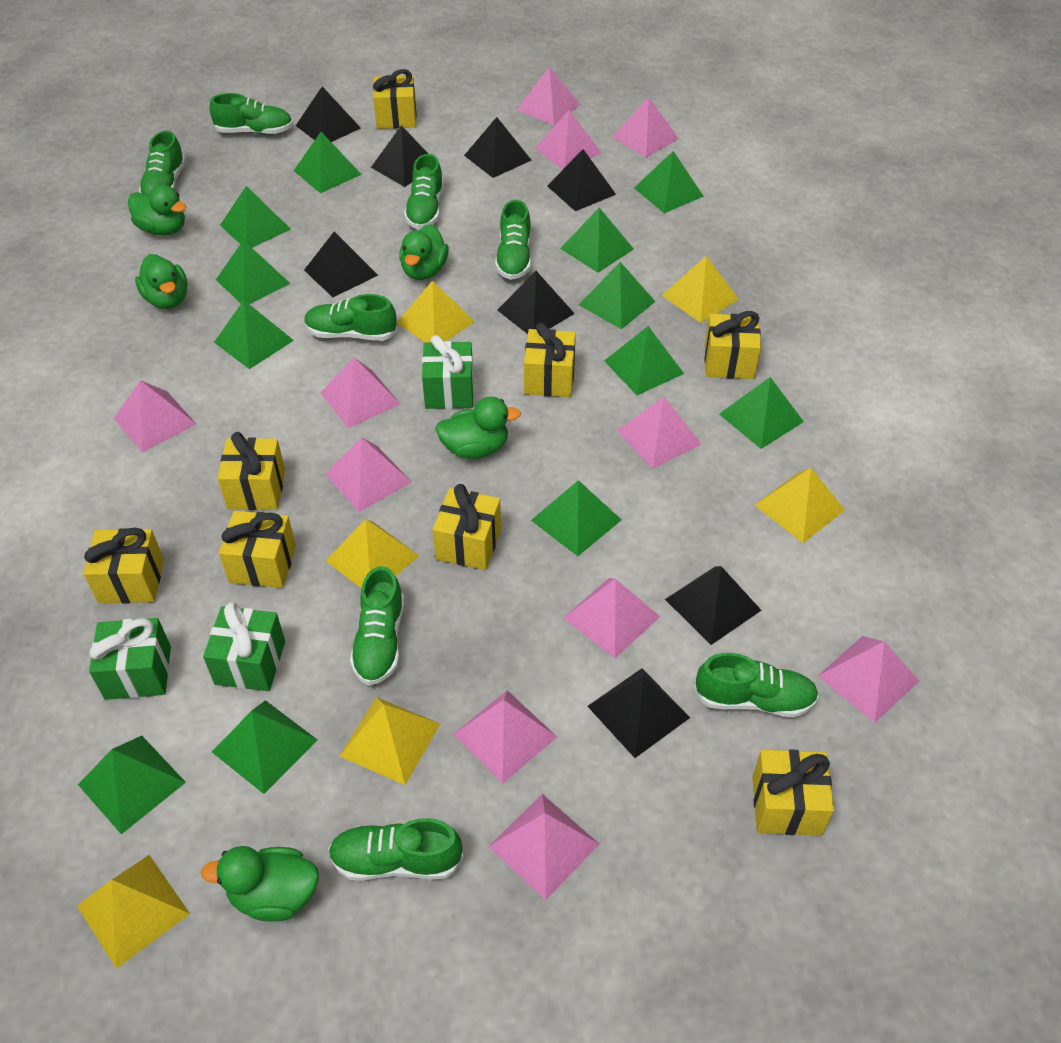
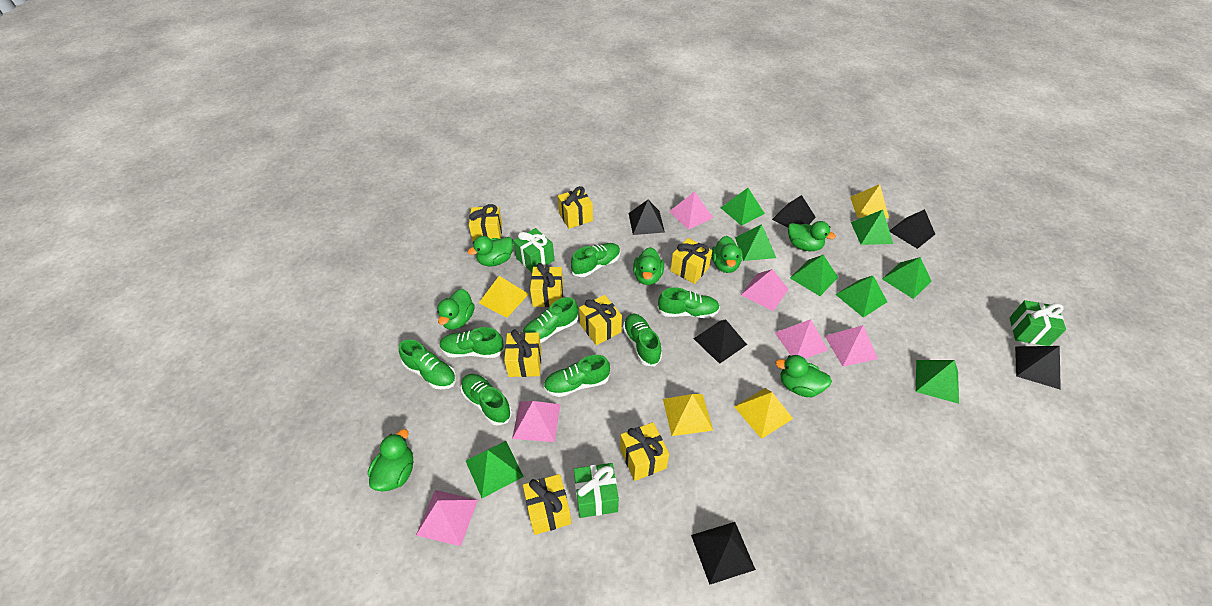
black pyramid: [296,86,361,142] [304,231,378,297] [371,125,428,187] [464,117,531,178] [497,271,575,334] [547,149,616,211] [587,668,690,758] [665,566,762,645] = 8 -> [629,200,665,235] [691,522,756,585] [693,319,747,364] [772,195,816,227] [889,209,935,249] [1015,346,1061,390] = 6
green duck: [128,185,186,235] [135,254,188,309] [201,846,319,922] [399,224,449,280] [435,397,521,459] = 5 -> [368,429,413,491] [437,289,475,330] [468,236,513,267] [633,247,664,285] [712,236,742,273] [775,355,832,397] [788,221,836,251] = 7
green pyramid: [78,736,186,834] [212,700,317,794] [214,300,294,369] [216,240,291,304] [220,186,291,248] [294,132,362,193] [531,480,622,556] [560,208,634,273] [579,262,656,329] [604,326,684,395] [634,151,704,213] [719,377,804,449] = 12 -> [466,441,524,498] [721,188,765,226] [735,224,776,261] [790,255,838,296] [835,276,887,318] [851,210,893,245] [882,257,932,299] [916,360,959,404] = 8
pink pyramid: [114,380,196,453] [321,358,400,428] [325,438,411,512] [453,690,557,783] [488,794,599,900] [517,67,581,125] [535,110,601,169] [564,578,660,658] [612,97,679,157] [617,397,702,469] [818,636,919,723] = 11 -> [416,490,478,546] [512,401,560,442] [669,191,713,230] [741,269,789,311] [775,319,828,358] [825,325,878,366] = 6
yellow pyramid: [77,855,190,969] [326,519,419,589] [340,697,440,785] [397,281,475,343] [662,256,739,323] [755,468,845,543] = 6 -> [479,276,529,318] [663,394,713,436] [734,388,793,439] [850,184,889,218] = 4

